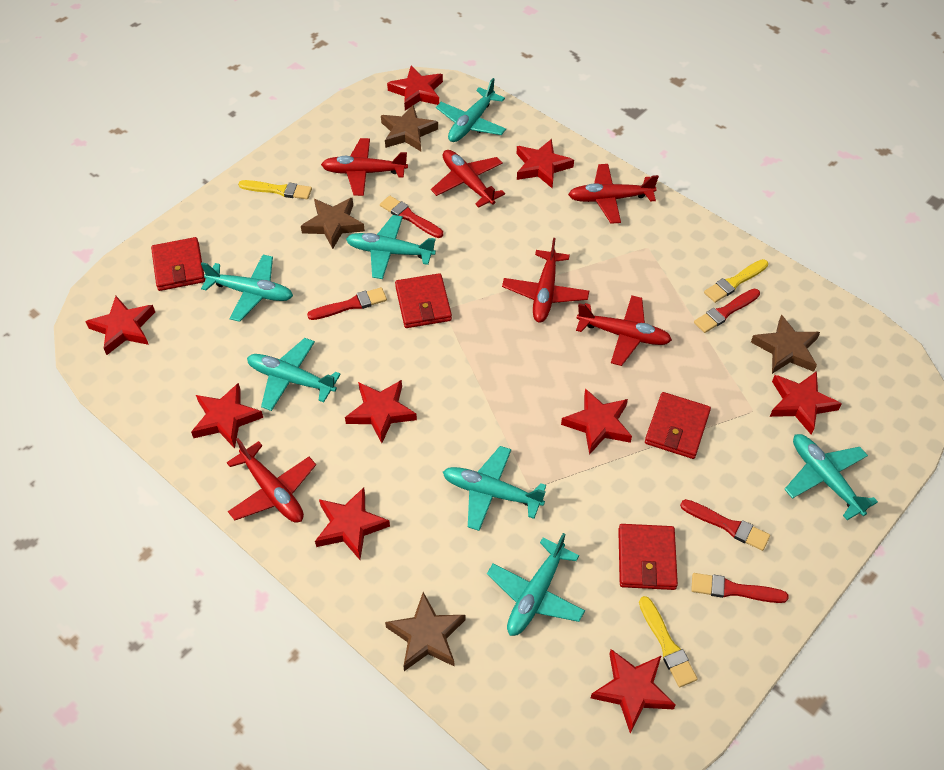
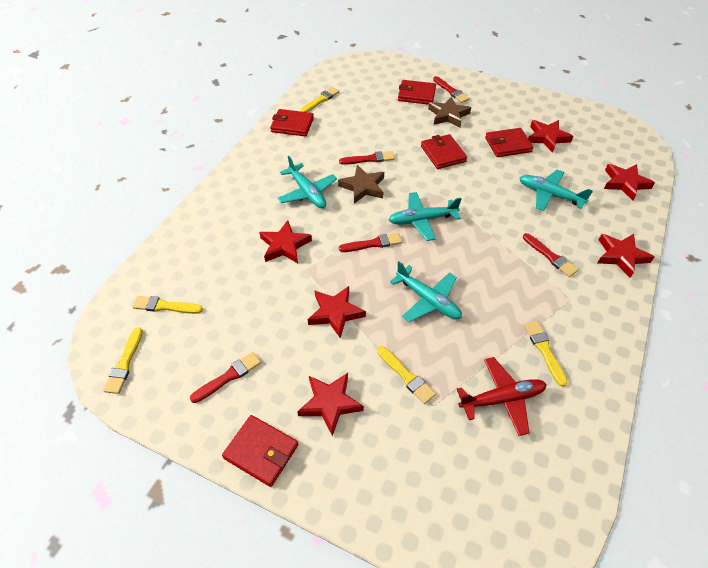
brown star: [301,198,365,249] [381,105,438,151] [385,592,465,671] [751,314,820,374] = 4 -> [338,165,384,203] [428,97,471,128] = 2
red plane: [227,438,316,523] [321,138,408,196] [431,150,505,208] [502,238,589,323] [568,164,659,224] [576,295,672,366] = 6 -> [457,357,547,436] = 1
red star: [85,296,155,355] [191,383,263,449] [315,487,390,560] [345,380,417,443] [387,66,443,110] [517,139,574,189] [561,388,632,455] [591,649,676,734] [770,371,842,435] = 9 -> [259,220,312,263] [297,373,364,436] [308,286,366,339] [528,120,574,153] [598,234,654,278] [604,164,655,201] = 6
red wallet: [151,237,205,291] [395,273,452,328] [618,524,678,590] [645,392,711,459] = 4 -> [222,415,298,487] [270,109,314,137] [398,80,436,105] [421,134,467,169] [485,128,534,157] = 5
turquoise plane: [201,255,293,322] [247,338,341,411] [346,215,436,279] [436,78,506,142] [443,446,546,531] [487,533,585,636] [784,434,878,520] = 7 -> [277,156,337,208] [388,192,461,241] [390,261,462,322] [519,170,593,211] = 4
yellow brush: [238,180,312,199] [639,596,698,687] [704,259,768,303] = 3 -> [103,327,143,394] [132,296,203,314] [300,87,339,112] [377,346,436,404] [524,321,568,387] = 5

